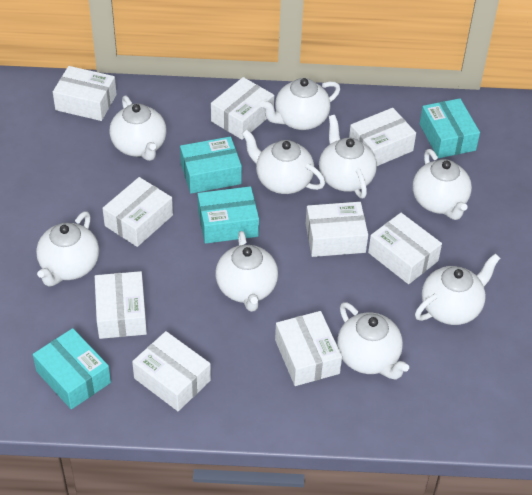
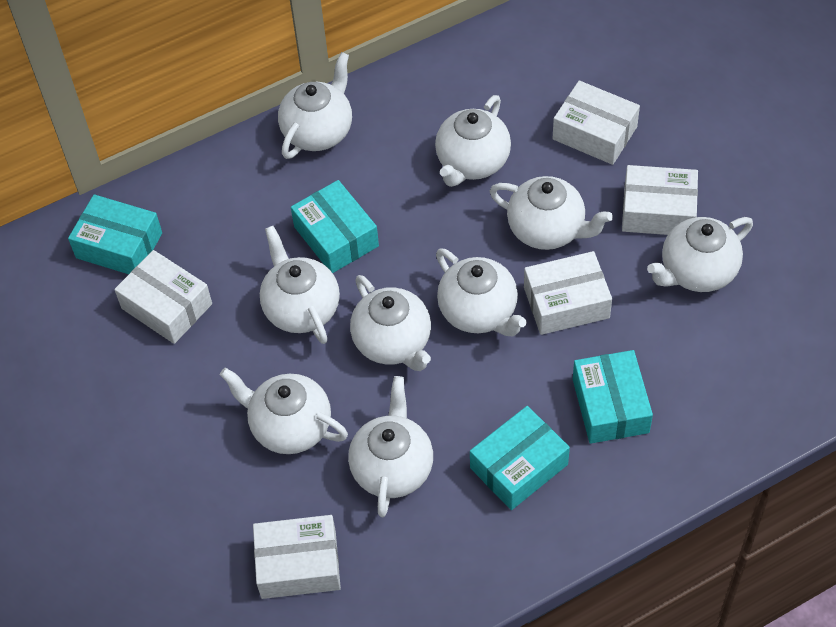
white box: [53,66,117,121] [95,271,147,339] [102,177,173,247] [132,331,211,411] [211,77,274,140] [275,311,342,386] [306,202,368,257] [349,108,416,166] [368,213,442,284] = 9 -> [114,250,212,344] [253,515,341,599] [524,251,612,335] [553,80,640,165] [622,165,698,235] = 5

